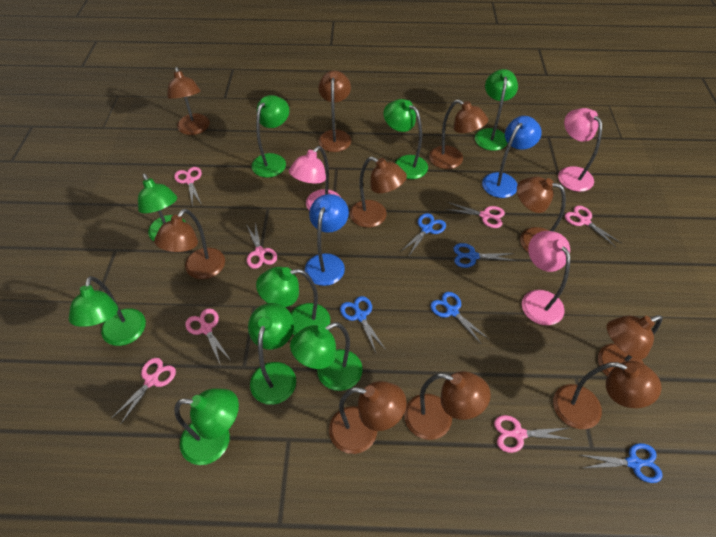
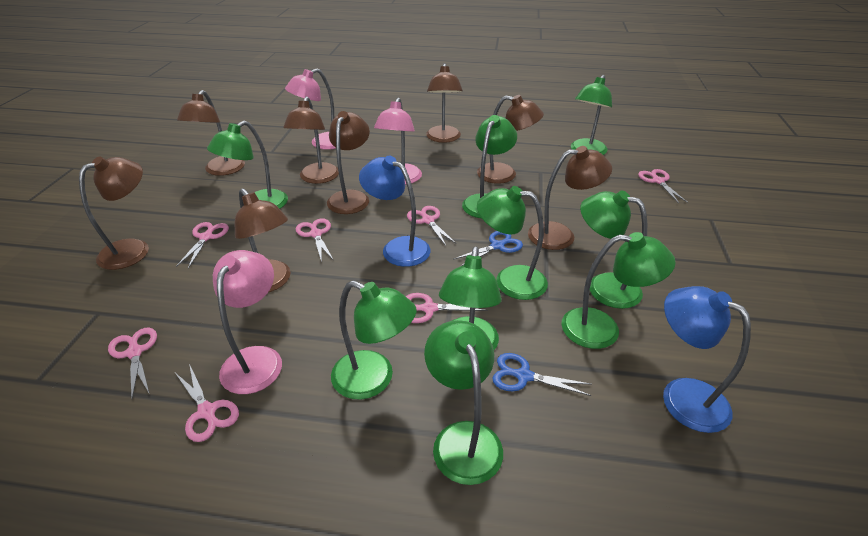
blue scissors: [340,296,386,353] [400,213,446,257] [430,292,489,345] [453,243,516,268] [580,443,663,483] = 5 -> [454,231,523,266] [492,353,592,396] = 2
brown lamp: [154,209,225,279] [167,67,210,135] [318,70,352,152] [329,381,407,454] [350,157,407,228] [404,371,491,440] [429,99,488,169] [517,177,566,253] [553,361,661,429] [598,315,663,377] = 10 -> [79,156,149,270] [177,90,245,176] [235,188,291,292] [283,96,339,184] [327,111,370,214] [426,63,463,143] [477,95,544,184] [528,146,612,250] = 8

